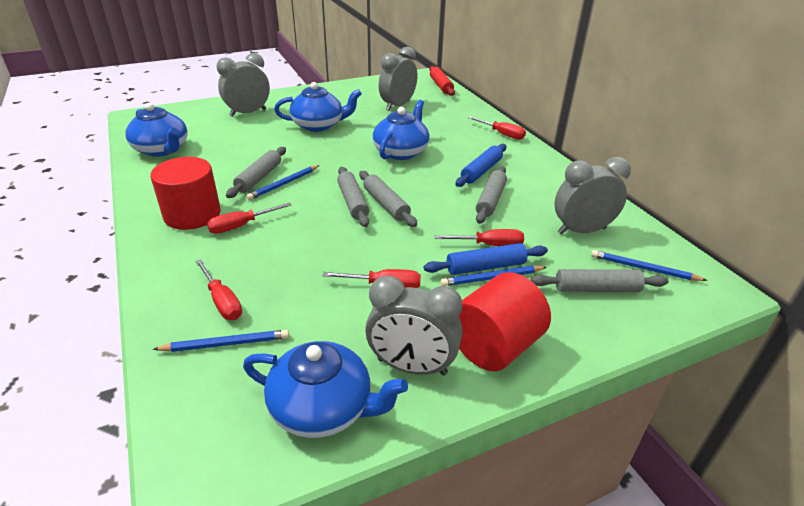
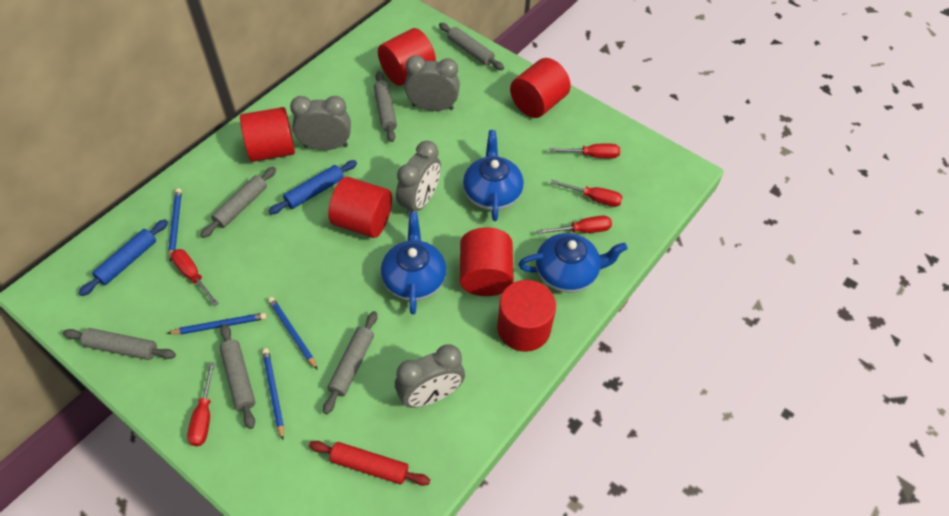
blue teapot: [125,103,188,157] [243,341,408,438] [274,82,362,132] [372,100,430,160] = 4 -> [381,212,447,315] [463,130,524,221] [518,233,628,292] = 3
grey rolling pin: [226,147,286,198] [337,167,369,227] [359,171,417,227] [476,166,507,224] [531,269,668,292] = 5 -> [63,328,176,360] [201,167,276,238] [220,324,255,429] [323,311,377,414] [374,71,397,142] [439,23,504,70] = 6
red cylinder: [150,157,221,230] [459,272,551,371] = 2 -> [240,107,295,162] [328,177,392,238] [378,28,436,86] [460,228,514,296] [497,280,556,352] [510,58,571,118] = 6

